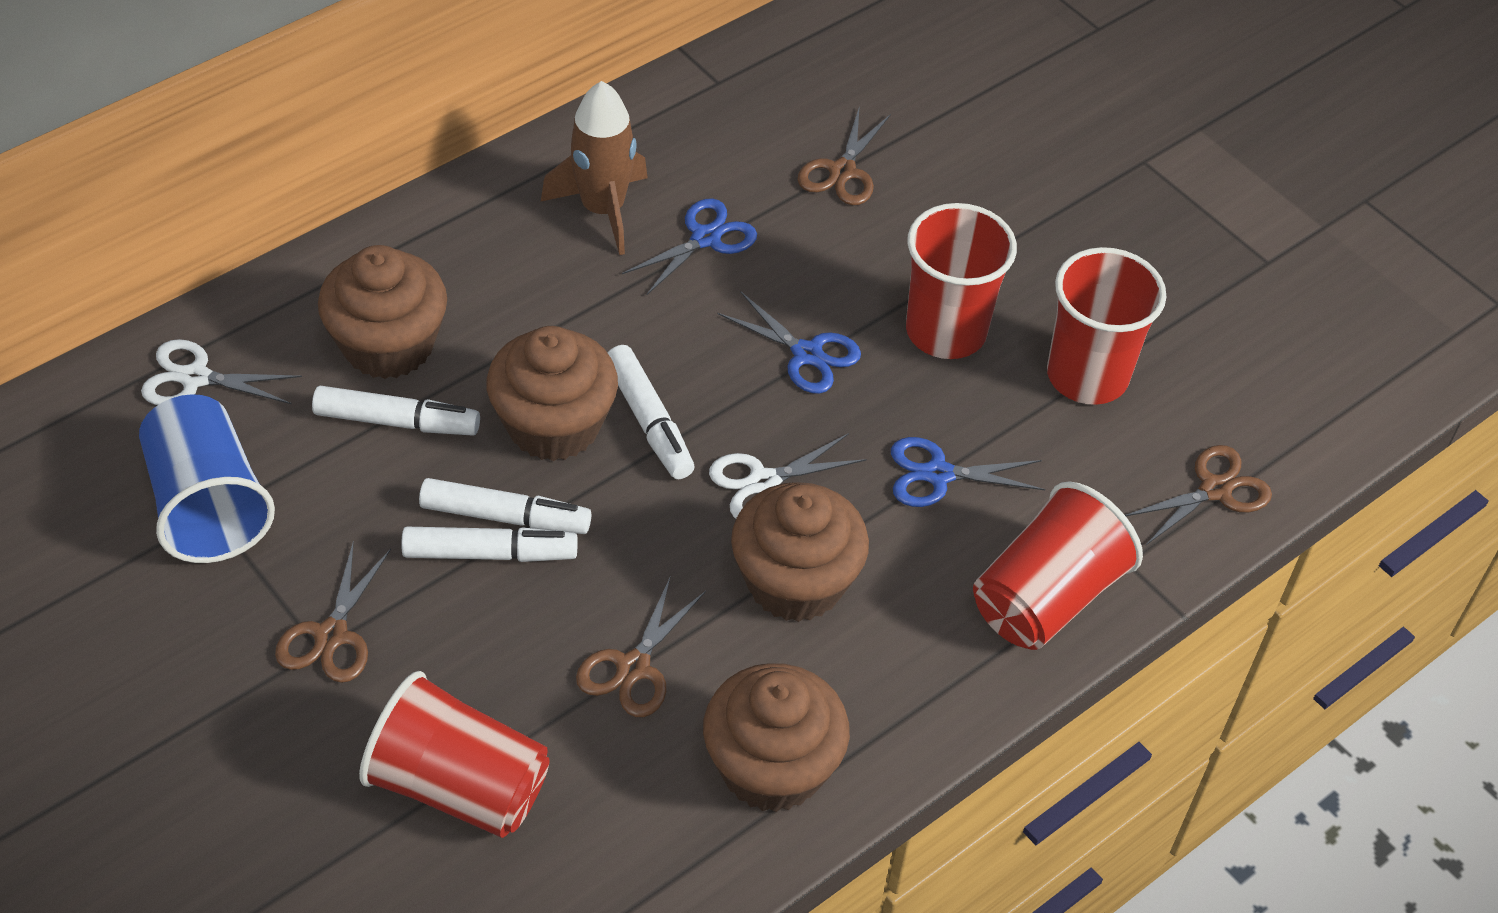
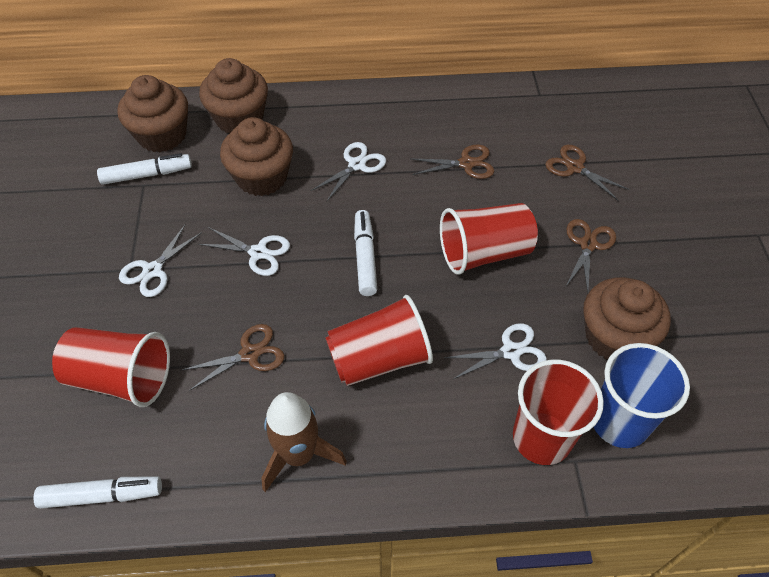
blue scissors: [622,198,757,296] [717,291,861,394] [891,437,1045,507] = 3 -> none = 0
white marker: [312,386,480,436] [401,527,578,562] [419,478,591,534] [608,345,695,479] = 4 -> [33,476,162,509] [97,153,192,185] [354,210,377,296] = 3
white scissors: [141,339,302,405] [709,433,867,519] = 2 -> [119,224,202,297] [198,227,290,276] [311,142,386,202] [444,323,547,380] = 4

